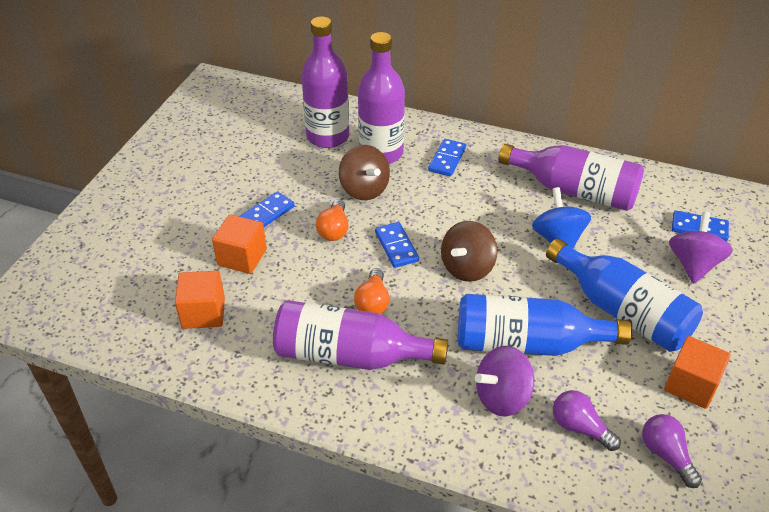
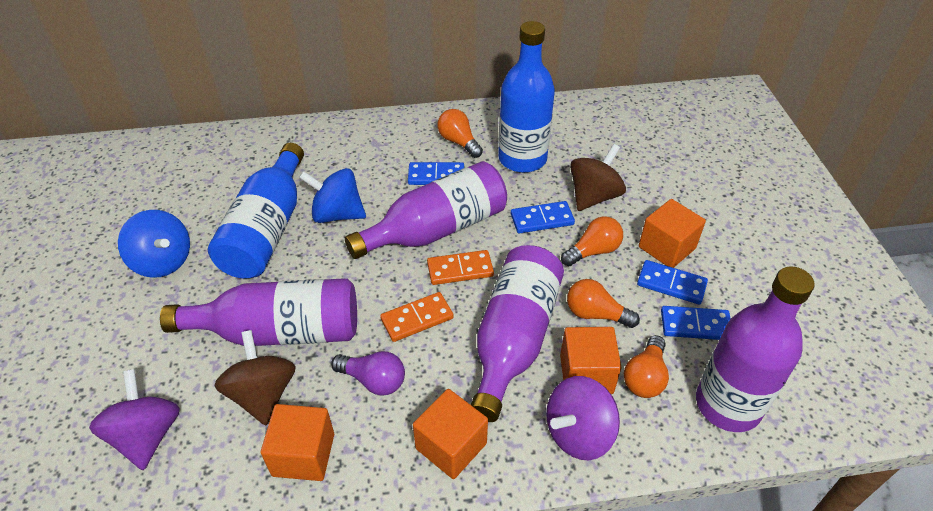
blue spinning top: [532,187,591,249] = 1 -> [118,210,190,278] [299,168,366,223] = 2
orange cube: [175,271,225,329] [212,214,267,274] [664,336,731,409] = 3 -> [261,404,334,481] [413,389,488,479] [560,327,621,394] [639,199,706,268] = 4
orange domino: none = 0 -> [380,292,454,342] [427,250,494,285] = 2
orange light bulb: [316,199,349,241] [354,268,390,314] = 2 -> [437,109,483,158] [561,216,623,266] [567,279,640,328] [624,335,669,398] = 4
purple light bulb: [553,390,621,451] [642,414,702,488] = 2 -> [331,351,405,396] = 1

